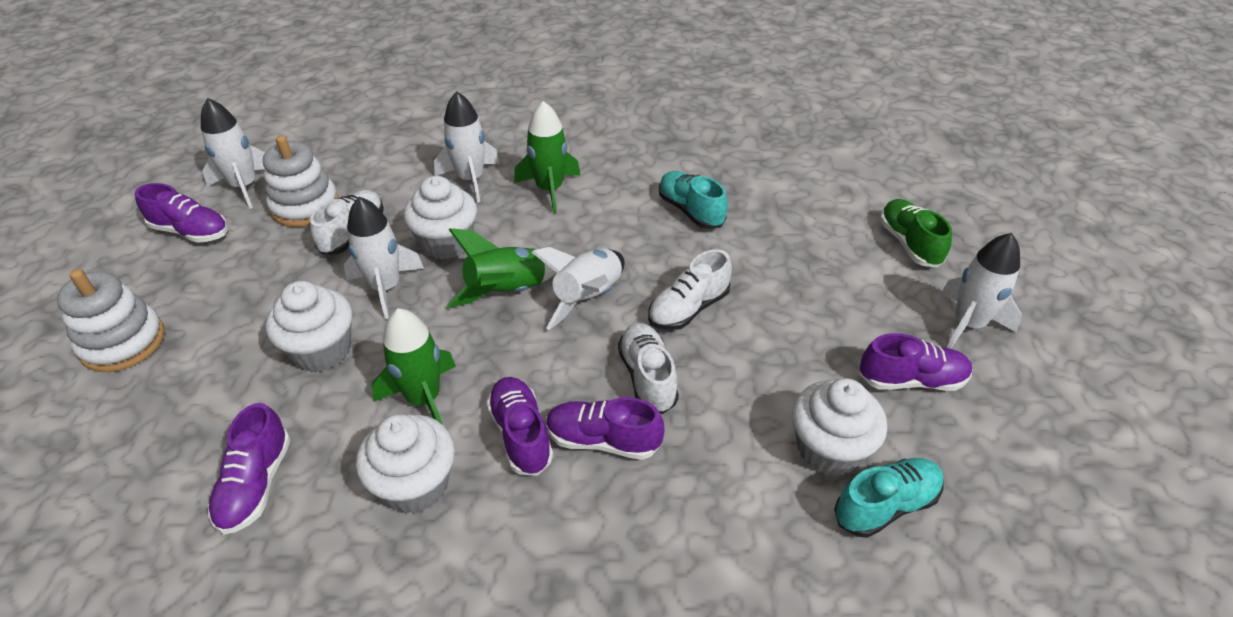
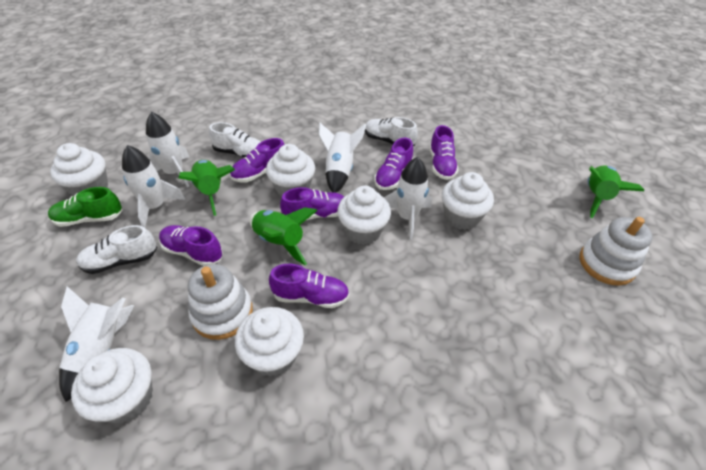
purple shoe: [135,183,228,243] [208,403,291,535] [487,377,553,476] [546,397,664,460] [860,333,973,391] = 5 -> [159,225,223,266] [230,138,285,182] [269,264,349,308] [280,187,344,221] [374,138,413,190] [429,125,459,180] = 6
turquoise shoe: [659,171,728,229] [834,458,944,538] = 2 -> none = 0
white cupcake: [266,281,352,372] [356,414,455,514] [404,176,477,259] [792,378,887,476] = 4 -> [50,143,108,196] [71,348,153,423] [235,307,304,376] [266,144,315,197] [337,186,391,245] [442,172,494,230] = 6

